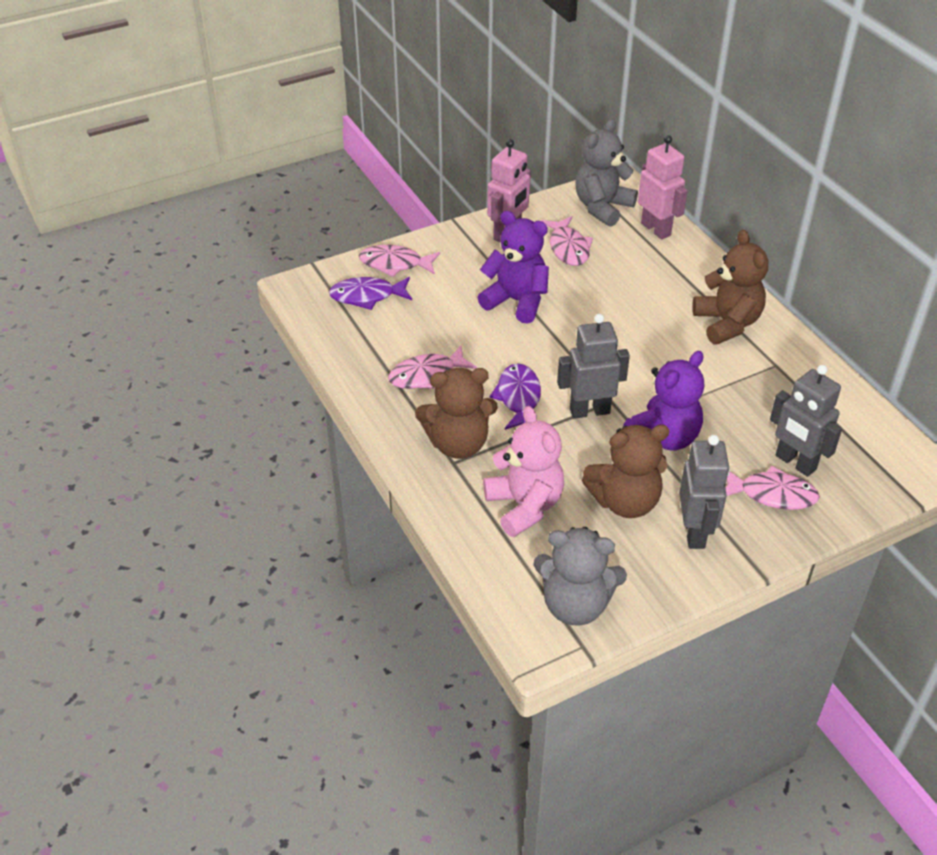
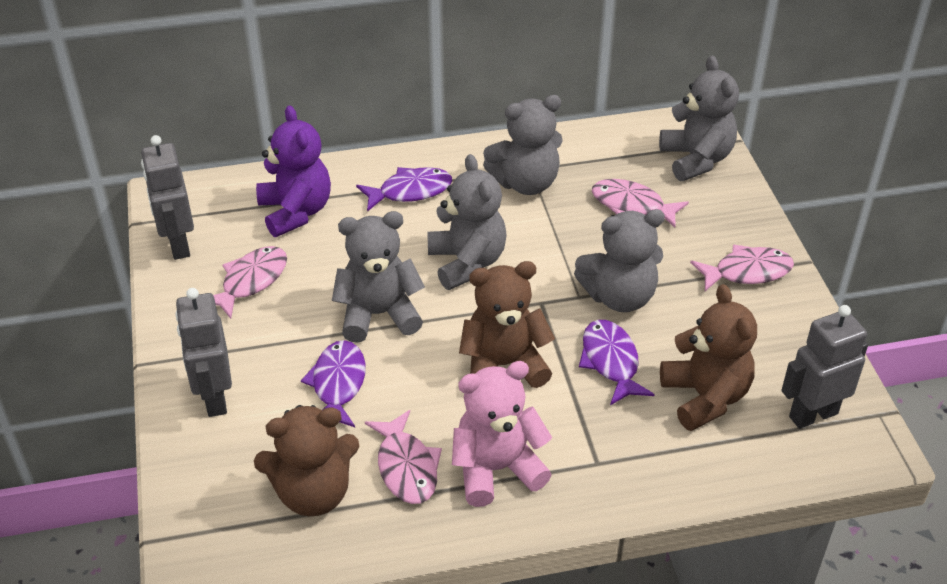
grey teddy bear: [533,527,627,626] [575,119,638,227] = 2 -> [332,211,425,343] [427,154,507,290] [483,95,563,195] [574,209,665,312] [659,56,739,181] = 5
pink robot: [487,139,531,242] [638,135,688,239] = 2 -> none = 0
purple fish: [329,277,412,310] [490,364,541,430] = 2 -> [301,340,366,427] [356,167,452,212] [579,320,655,405] = 3
purple teddy bear: [477,211,549,324] [623,351,704,451] = 2 -> [256,105,331,237] = 1

